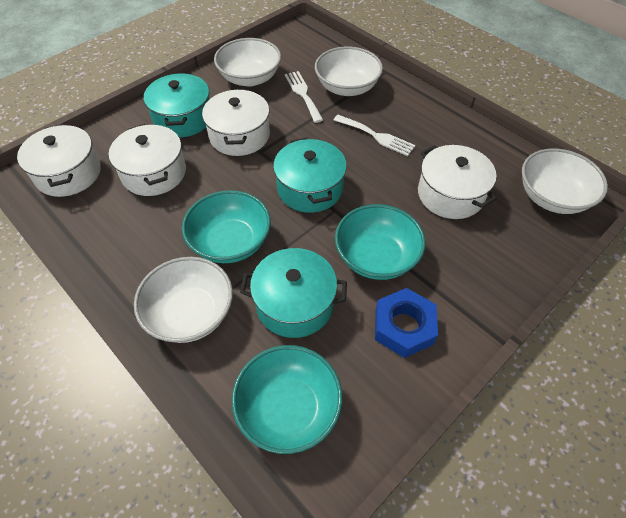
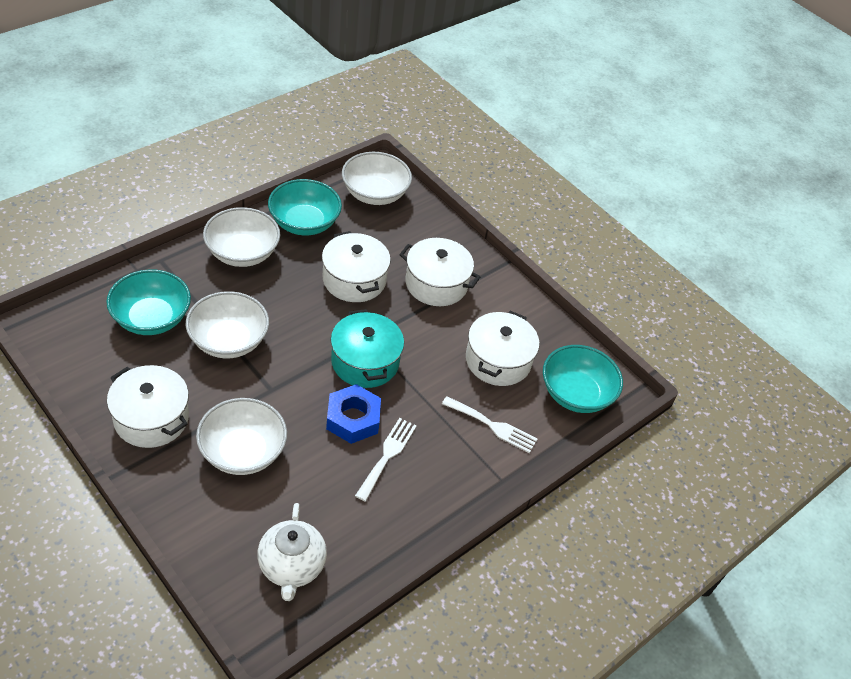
turquoise pot: [144,73,210,137] [240,248,347,338] [273,138,347,213] = 3 -> [331,309,404,388] = 1
white teapot: none = 0 -> [257,503,327,601] = 1

